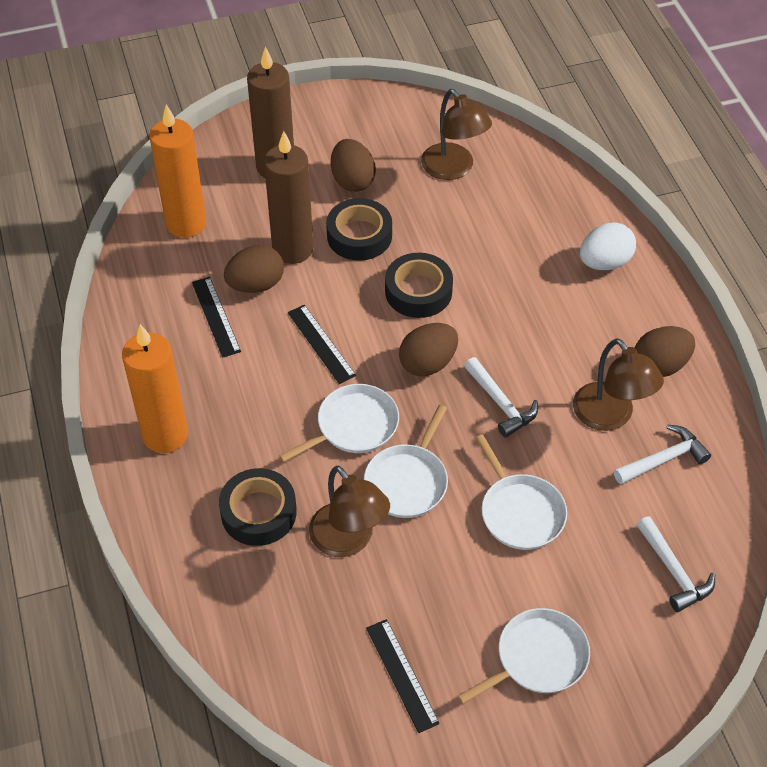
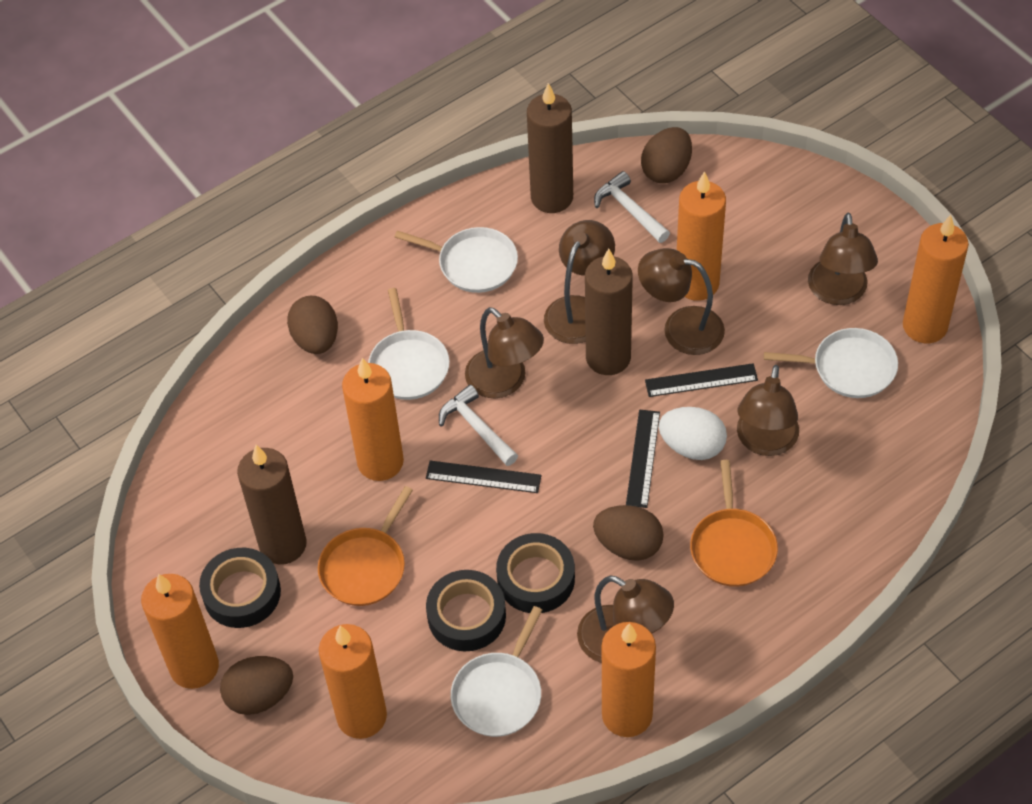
brown candle: [247,47,294,178] [264,131,313,264] = 2 -> [237,445,307,565] [527,83,573,213] [585,249,633,375] = 3
brown lamp: [309,466,390,557] [421,89,492,180] [573,338,664,431] = 3 -> [465,307,544,399] [544,220,615,344] [577,576,674,663] [638,248,725,355] [737,365,799,456] [808,213,878,305] = 6
orange candle: [122,324,188,453] [149,105,206,238] = 2 -> [141,574,219,689] [319,624,387,739] [342,358,404,481] [602,622,656,737] [677,171,726,301] [903,215,969,343] = 6
orange pan: none = 0 -> [318,486,413,606] [690,460,778,587] = 2
white hammer: [464,357,538,438] [614,425,711,484] [636,516,715,612] = 3 -> [439,385,518,466] [594,171,670,243] = 2

